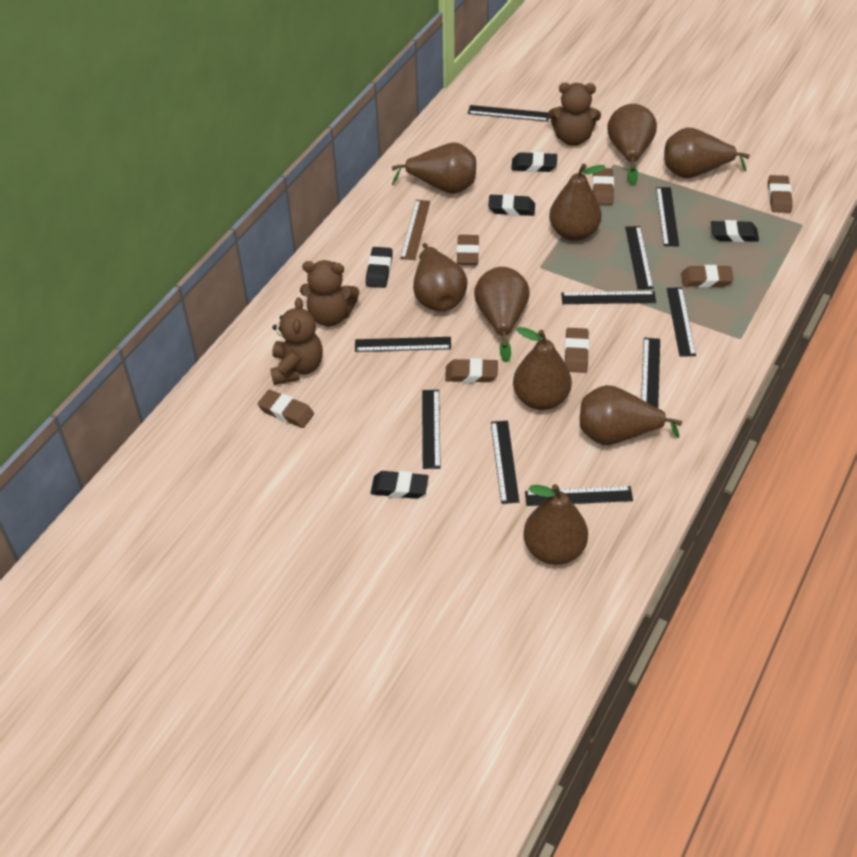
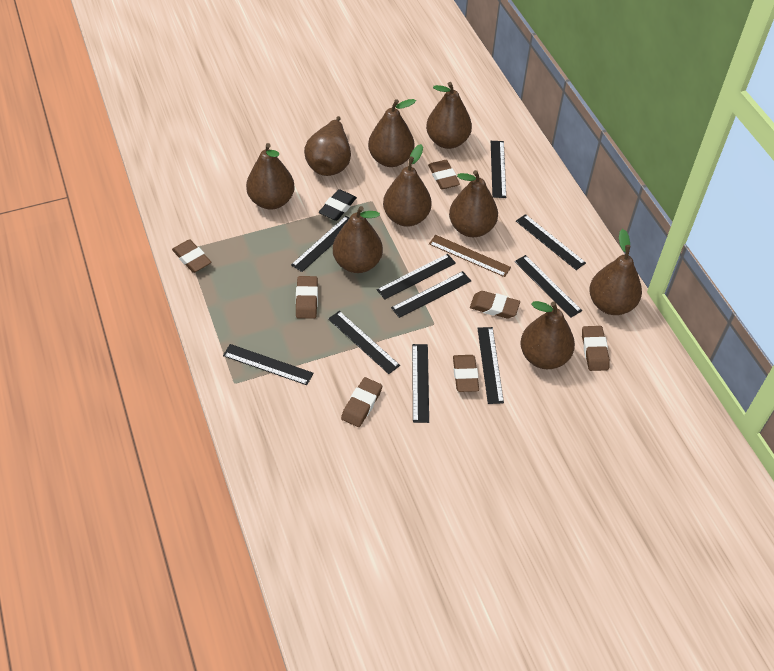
black eraser: [366,247,393,288] [371,471,429,499] [488,194,535,216] [511,152,557,172] [711,220,759,242] = 5 -> [319,189,357,221] = 1
brown teddy bear: [270,297,323,385] [300,260,359,326] [548,83,601,146] = 3 -> none = 0

